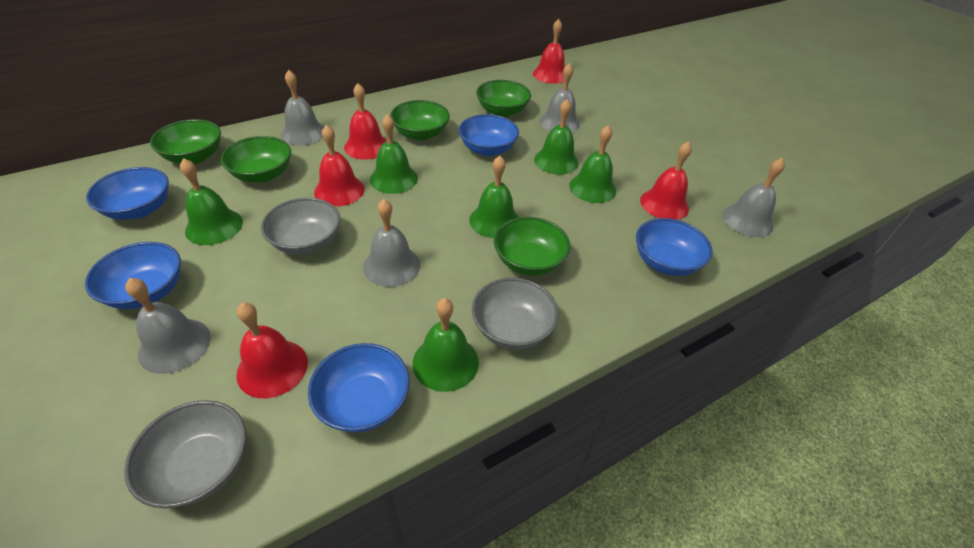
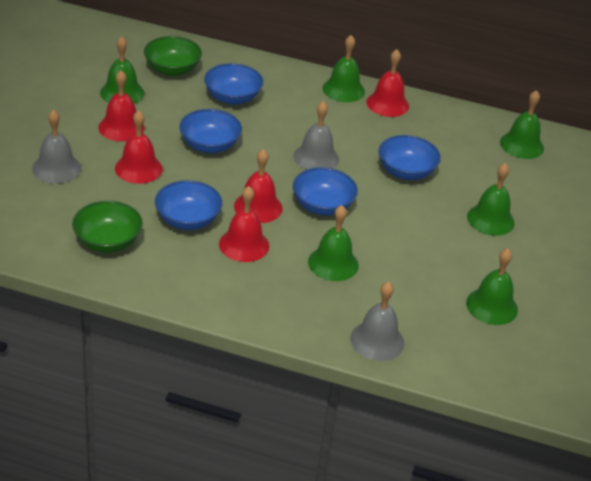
green bowl: [150,119,221,164] [221,136,291,183] [390,100,450,141] [476,80,531,117] [494,217,570,276] = 5 -> [72,201,143,253] [144,36,202,76] = 2
grey bell: [125,278,211,374] [281,70,324,145] [363,199,420,287] [539,63,580,133] [722,158,785,237] = 5 -> [32,109,81,184] [294,101,339,170] [351,282,404,361] = 3
grey bowl: [124,400,246,508] [261,198,340,255] [472,278,559,349] = 3 -> none = 0

